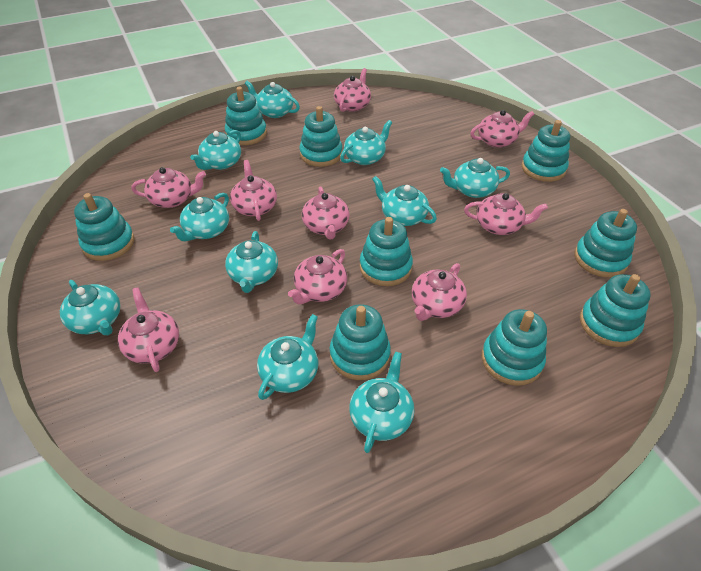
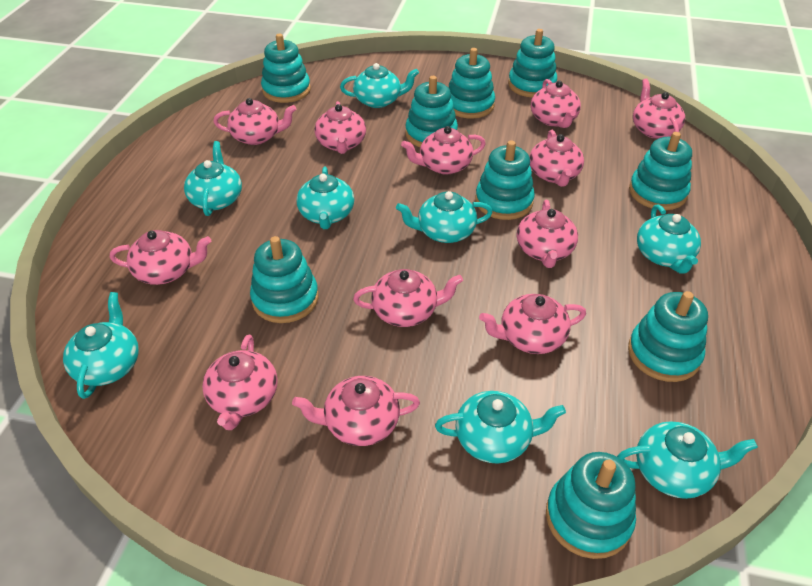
pink teapot: [118,287,179,372] [131,167,206,208] [230,160,277,221] [288,249,347,304] [302,187,350,239] [334,68,371,112] [412,263,467,321] [464,193,548,235] [471,110,534,148] = 9 -> [110,230,211,285] [202,335,278,430] [214,98,296,145] [292,376,420,446] [314,101,366,154] [353,269,463,327] [401,126,486,175] [479,294,586,354] [517,200,578,268] [529,130,584,187] [531,79,581,128] [633,78,685,139] = 12
turquoise teapot: [60,280,120,335] [170,193,229,241] [190,130,241,170] [225,231,278,293] [245,81,300,118] [257,314,318,400] [340,120,392,165] [349,351,414,453] [372,176,437,226] [440,158,510,198] = 10 -> [63,292,139,399] [184,141,242,216] [296,167,354,229] [340,63,419,108] [396,191,493,243] [435,391,566,463] [617,421,758,499] [637,204,701,274] = 8

